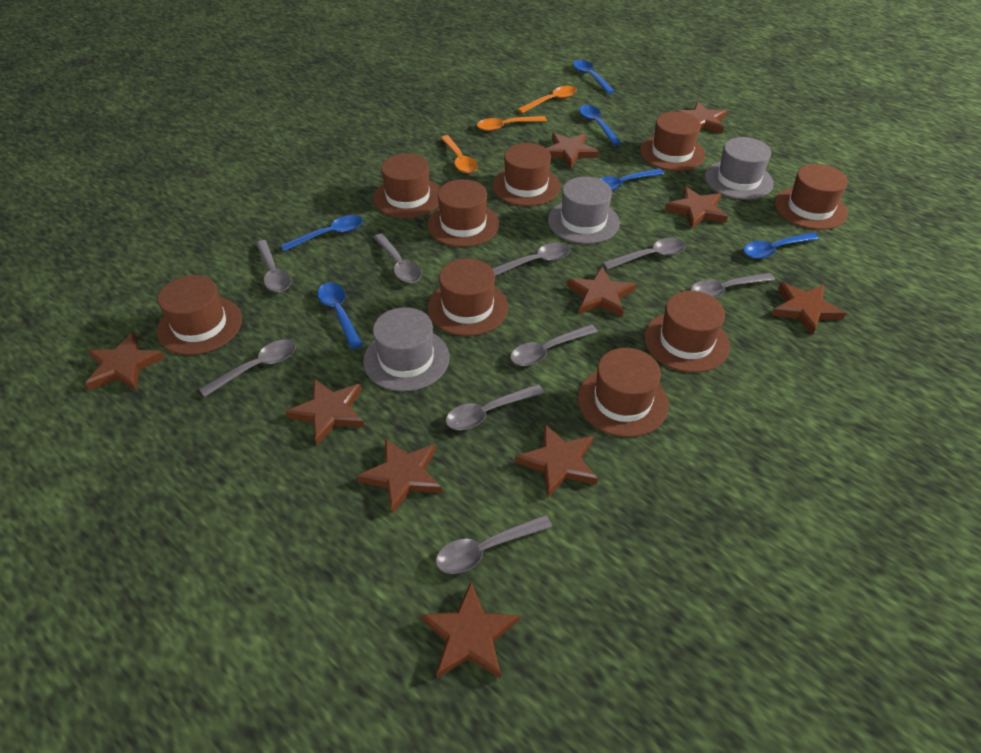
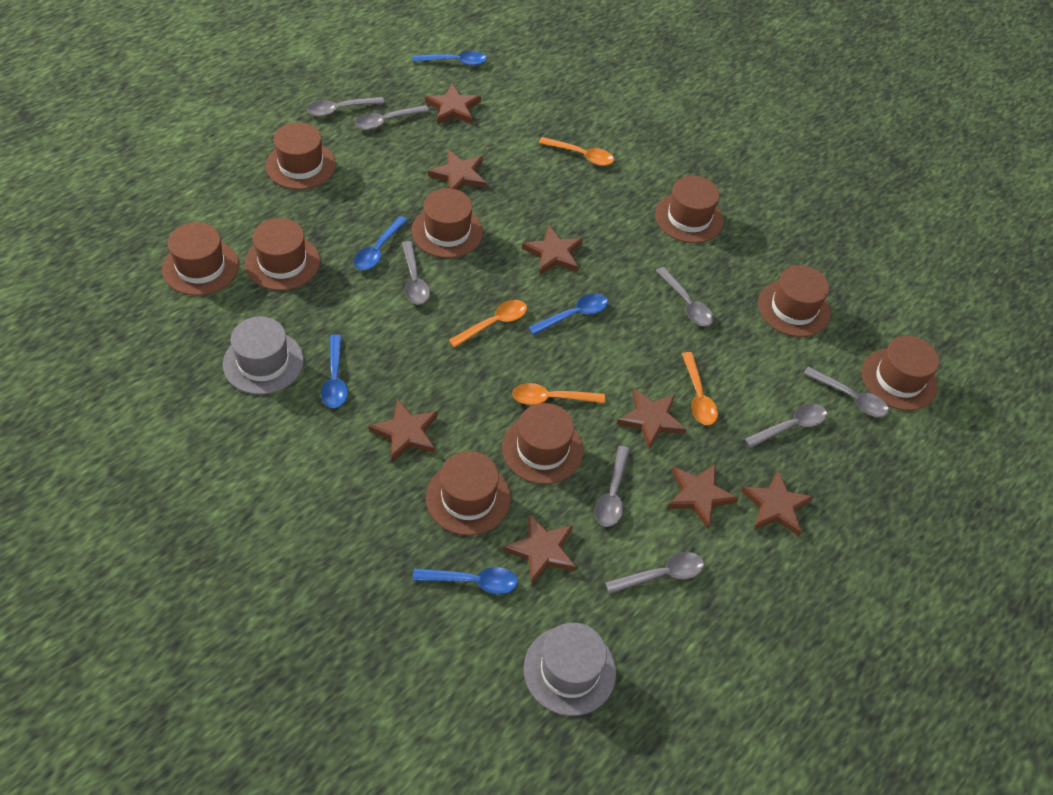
blue spoon: [280,215,363,252] [317,282,363,349] [573,60,615,94] [579,105,621,145] [600,168,664,191] [744,232,819,259] = 6 -> [321,334,348,408] [354,216,408,270] [413,51,487,66] [413,567,518,594] [528,293,608,335] = 5
brown star: [85,332,165,390] [285,379,364,445] [357,438,442,514] [421,583,520,679] [515,424,598,498] [546,133,599,168] [567,266,636,317] [665,186,728,229] [677,102,727,133] [771,282,846,336] = 10 -> [369,399,438,462] [425,84,481,124] [428,150,486,190] [503,513,576,584] [522,226,583,275] [617,389,687,450] [667,463,739,529] [741,470,814,536] = 8
grey hat: [363,307,449,392] [548,177,620,244] [705,137,774,200] = 3 -> [223,316,304,395] [524,623,616,716] = 2
grey spoon: [199,339,296,397] [255,240,291,292] [373,233,421,283] [436,515,552,574] [446,384,544,430] [492,242,570,276] [510,324,598,366] [603,238,686,270] [691,273,775,298] = 9 -> [307,97,384,116] [355,105,429,130] [402,241,430,305] [595,446,630,527] [605,552,704,594] [656,267,714,326] [745,404,827,448] [803,367,889,417] = 8
orange spoon: [441,135,478,173] [477,116,547,131] [518,86,577,113] = 3 -> [449,300,527,348] [512,383,605,405] [539,137,614,166] [682,352,718,425] = 4

